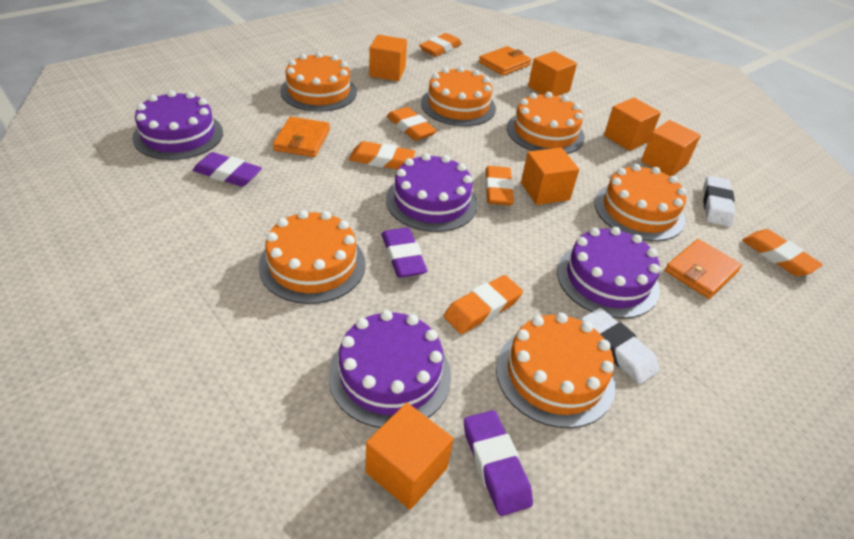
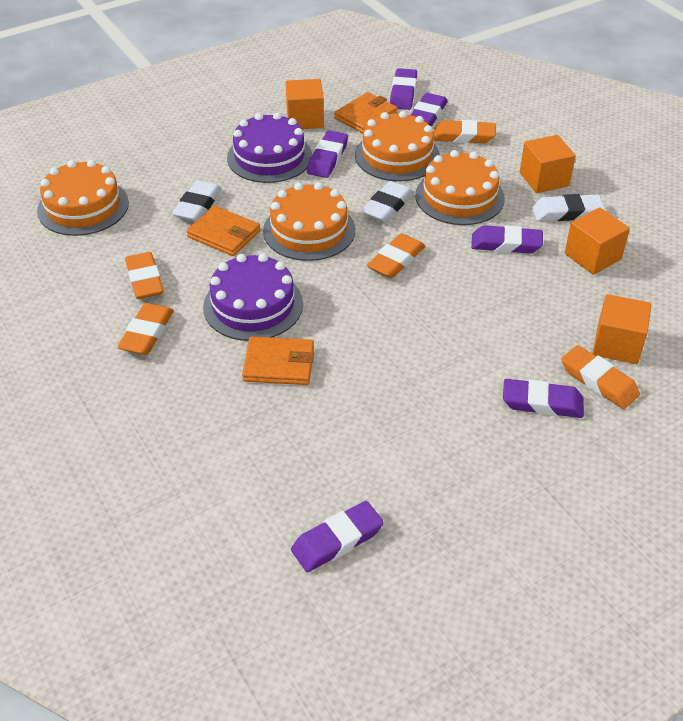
orange cake: [259,210,365,304] [280,52,357,112] [421,66,496,126] [496,313,615,428] [507,92,585,154] [594,164,687,241] = 6 -> [37,160,129,236] [263,182,355,261] [355,111,440,181] [415,150,505,225] = 4
orange cube: [366,403,454,510] [369,35,407,81] [521,147,579,205] [528,51,577,96] [604,98,661,151] [641,120,701,176] = 6 -> [286,79,324,129] [520,135,576,193] [565,207,630,275] [592,294,652,364] = 4
orange eraser: [349,141,416,170] [387,107,437,141] [419,33,462,57] [444,275,523,334] [485,166,514,206] [742,229,823,276] = 6 -> [117,303,174,355] [125,252,164,299] [367,233,425,279] [433,120,496,143] [561,345,640,409] = 5
purple cake: [132,90,223,160] [328,310,451,428] [386,153,478,232] [557,227,660,319] = 4 -> [203,253,303,341] [227,113,312,183] = 2
purple eraser: [193,152,262,187] [381,228,428,278] [464,410,533,516] = 3 -> [291,501,384,572] [307,130,348,178] [390,68,417,110] [411,93,447,127] [471,225,543,254] [503,379,584,418] = 6
white eraser: [581,308,659,384] [703,176,735,227] = 2 -> [172,180,222,222] [361,181,413,222] [532,194,605,221] = 3

